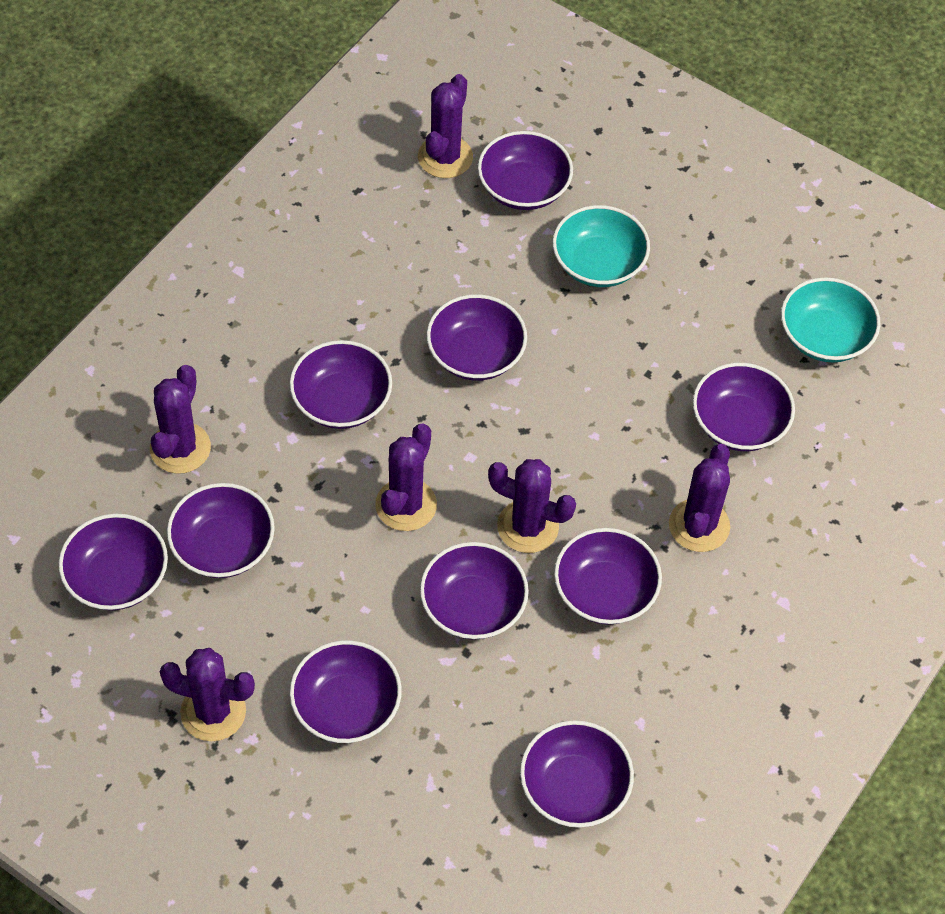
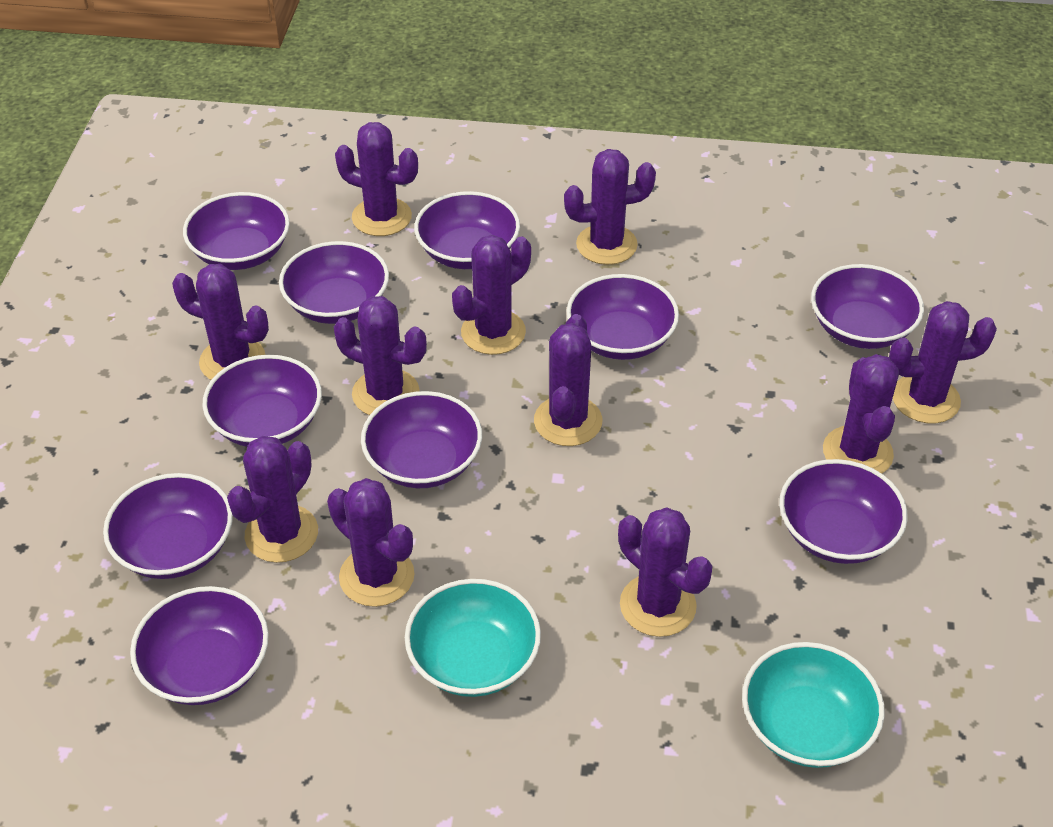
purple cactus: [150,365,211,474] [160,648,255,741] [375,423,437,531] [418,74,473,178] [488,459,576,553] [669,444,730,552] = 6 -> [172,264,269,380] [227,436,318,563] [327,478,415,607] [334,296,427,415] [335,122,418,236] [452,235,531,355] [534,314,602,446] [564,149,656,265] [618,507,713,637] [823,354,899,474] [889,301,997,423] = 11

